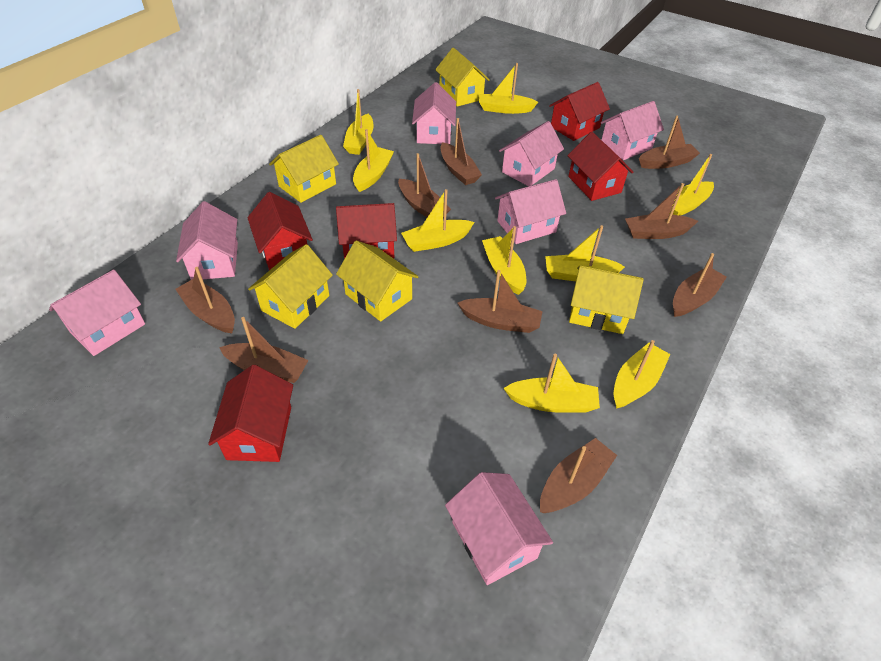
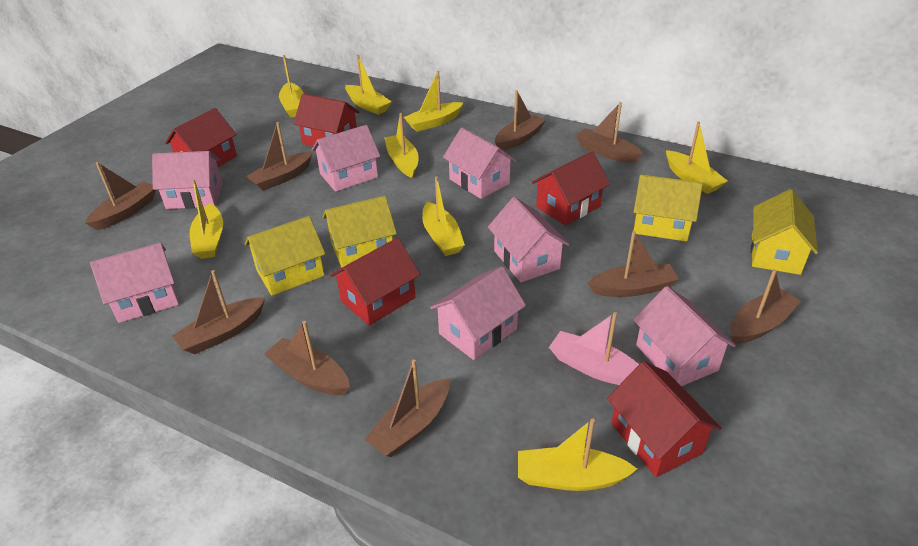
pink boat: none = 0 -> [549,312,639,385] = 1
yellow boat: [343,89,374,155] [353,129,394,192] [401,189,475,252] [479,63,538,114] [482,226,526,295] [503,354,600,413] [545,225,625,281] [614,340,670,409] [670,154,714,216] = 9 -> [190,179,223,259] [279,55,304,118] [345,55,392,115] [384,113,418,178] [404,71,464,132] [422,176,465,256] [518,419,637,491] [666,122,728,194] = 8
yellow house: [248,244,333,329] [269,135,339,203] [336,240,418,322] [435,48,490,107] [569,265,644,334] = 5 -> [245,216,325,296] [322,196,397,268] [634,174,703,242] [751,189,818,275] = 4

